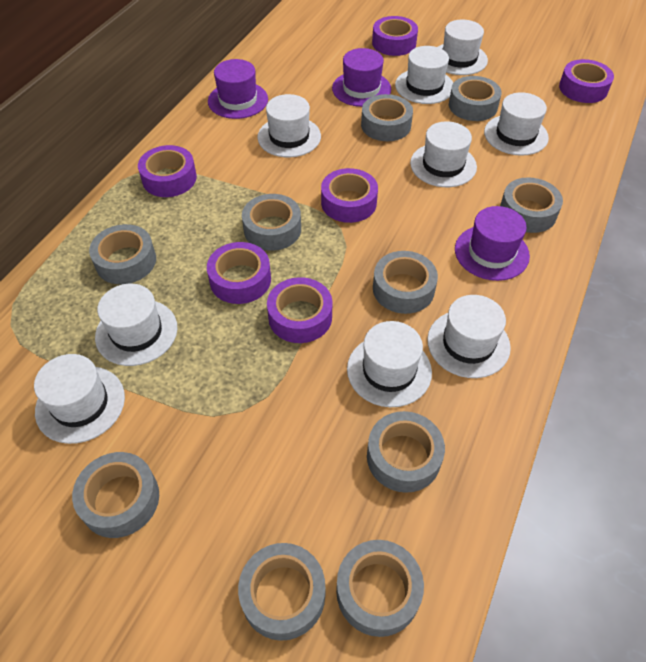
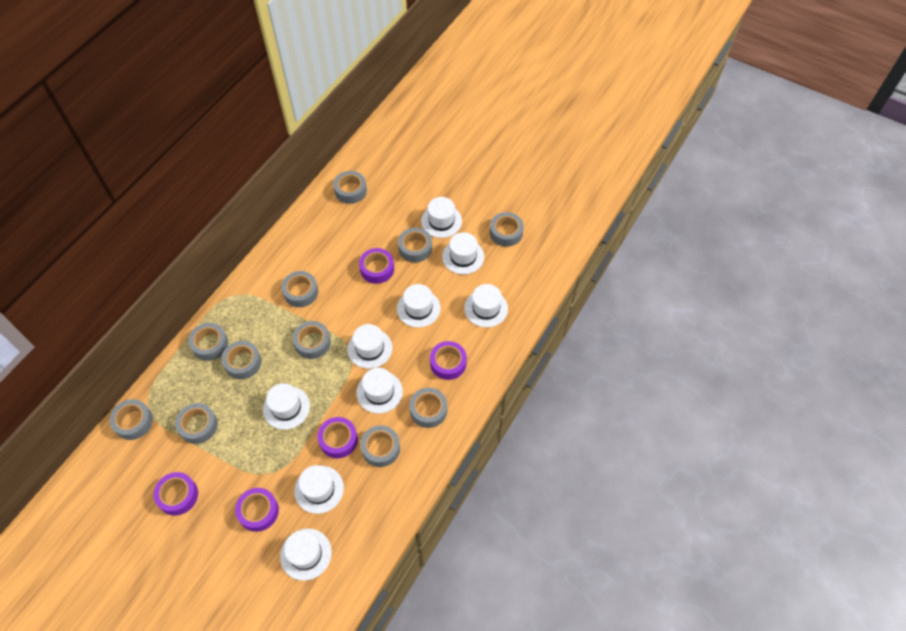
grey tape: [72,452,159,538] [89,224,156,284] [238,543,325,641] [242,194,301,251] [336,540,424,637] [361,94,413,141] [367,411,445,493] [373,251,438,314] [449,76,502,121] [500,177,563,233] = 10 -> [109,399,153,440] [175,403,218,444] [188,323,228,361] [222,341,262,379] [281,271,318,307] [293,321,331,359] [333,171,367,204] [360,425,400,467] [398,228,432,262] [409,388,447,428] [490,212,524,247] = 11
purple hat: [208,59,268,119] [332,48,391,107] [455,206,530,281] = 3 -> none = 0
purple tape: [138,145,197,197] [207,242,271,304] [267,277,332,343] [321,168,378,223] [372,16,418,56] [559,59,614,103] = 6 -> [153,472,198,515] [235,488,279,532] [318,417,358,458] [359,248,394,284] [430,341,467,380] = 5

